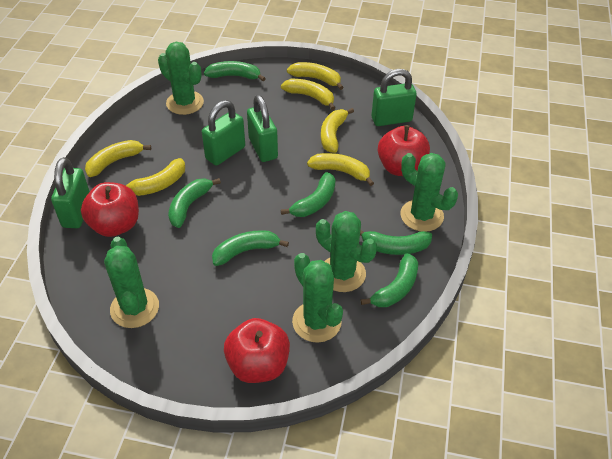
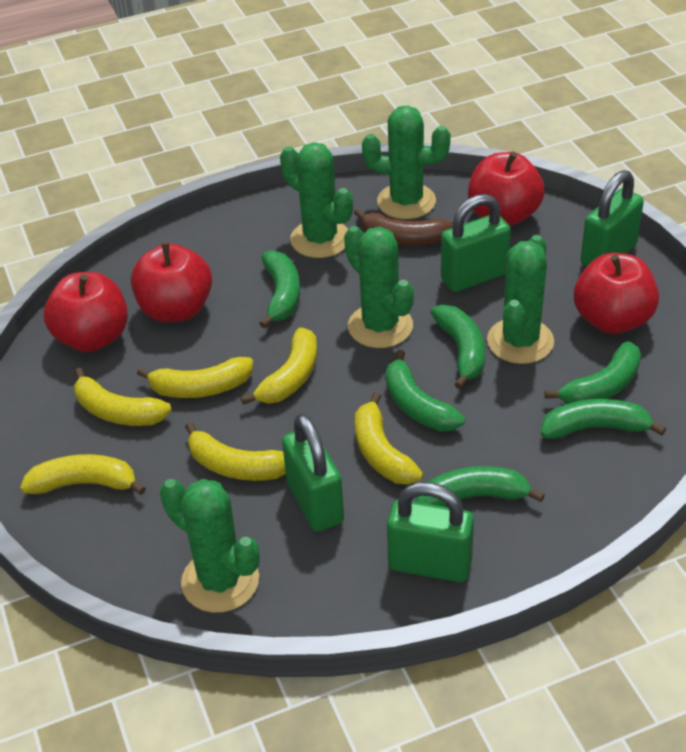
brown banana: none = 0 -> [354,208,453,246] = 1
red apple: [81,182,139,237] [224,318,290,383] [378,125,430,176] = 3 -> [44,272,128,352] [131,242,212,322] [468,152,545,226] [574,253,659,334] = 4

